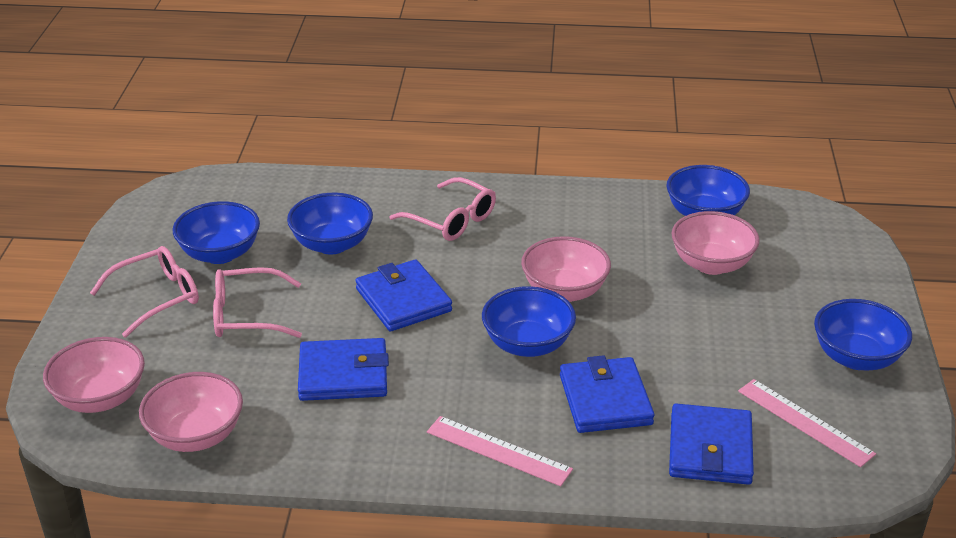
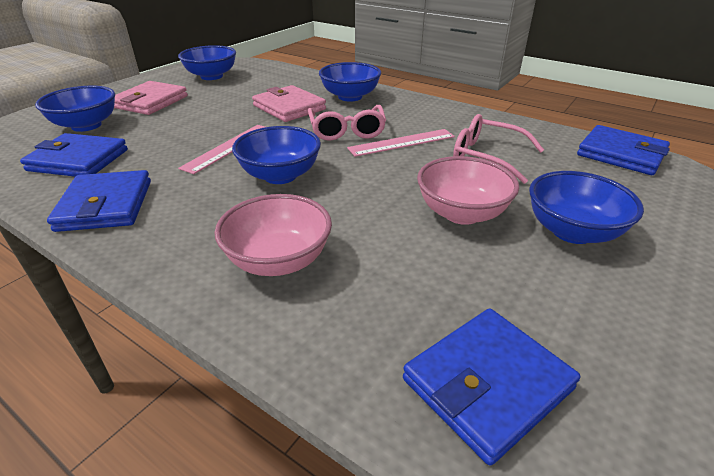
pink bowl: [43,337,145,413] [139,372,243,452] [521,236,611,302] [671,211,760,275] = 4 -> [215,194,332,276] [417,156,519,225] = 2
pink glasses: [90,246,199,338] [213,267,302,338] [389,177,496,241] = 3 -> [308,105,386,141] [453,114,544,184] = 2
pink wallet: none = 0 -> [114,81,188,115] [252,85,326,122] = 2

